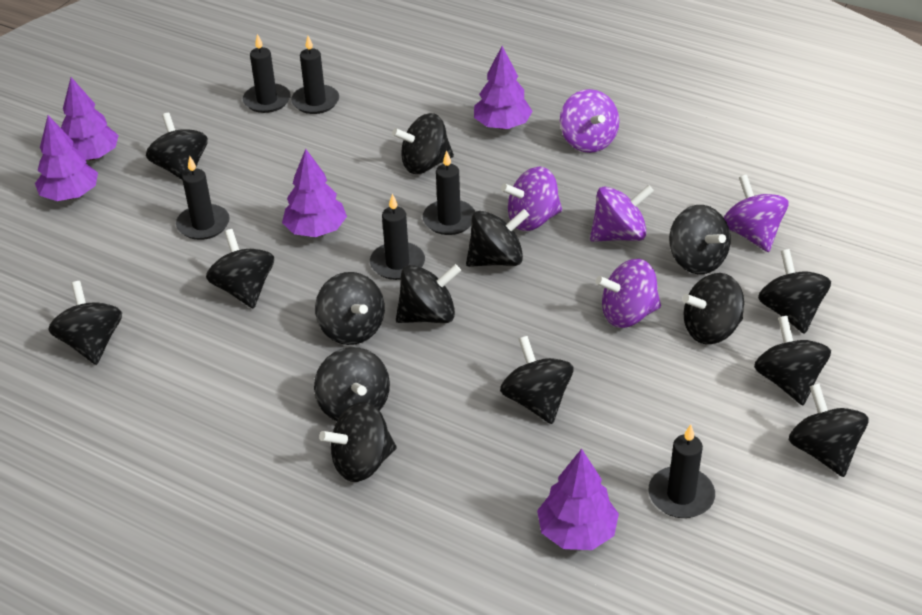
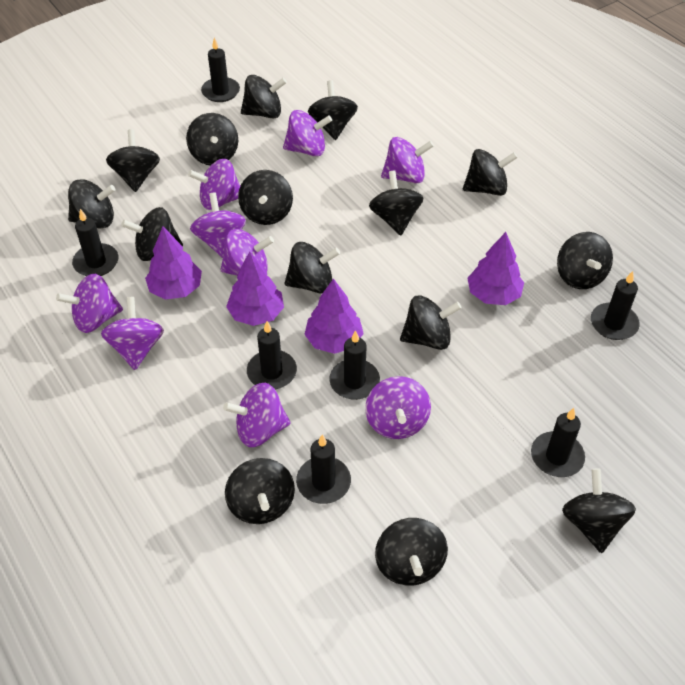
black candle: [176,156,230,240] [243,34,291,113] [291,36,339,114] [370,194,425,280] [423,151,475,235] [648,424,715,518] = 6 -> [72,209,118,276] [201,38,240,102] [247,321,297,390] [296,434,351,504] [329,330,380,400] [531,408,585,477] [591,271,640,340] = 7
purple spinning top: [501,167,562,231] [560,89,619,153] [590,185,654,242] [595,259,661,328] [723,175,789,252] = 5 -> [56,274,123,333] [101,297,164,370] [188,159,240,210] [190,192,246,258] [220,229,274,276] [223,383,291,447] [283,110,332,157] [365,376,431,439] [381,137,434,183] = 9
purple tree: [35,115,98,201] [61,77,119,160] [282,149,347,237] [474,46,533,129] [537,449,619,550] = 5 -> [145,226,202,300] [226,251,284,326] [304,278,364,354] [467,232,524,305] = 4

